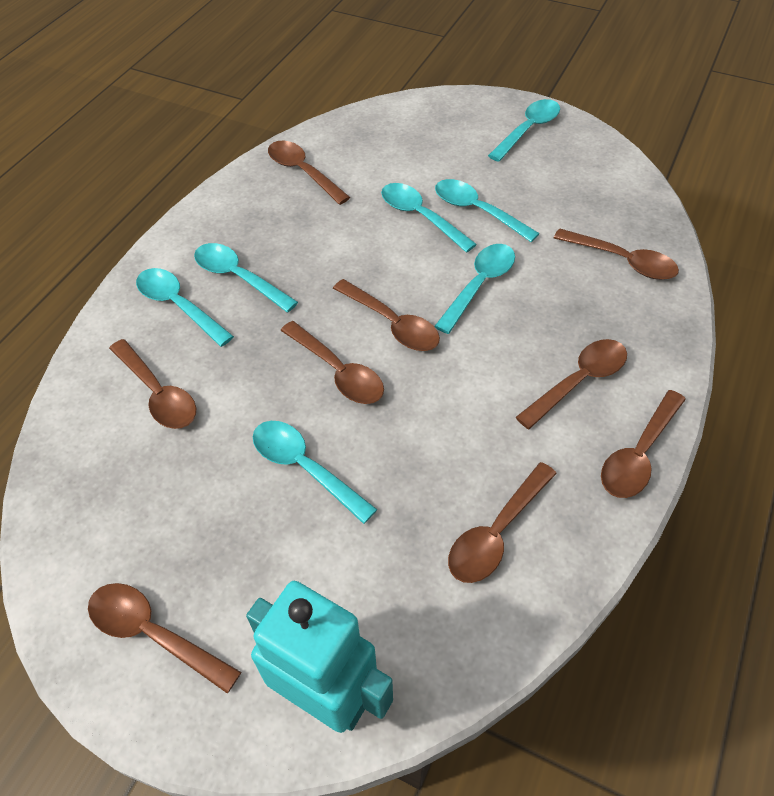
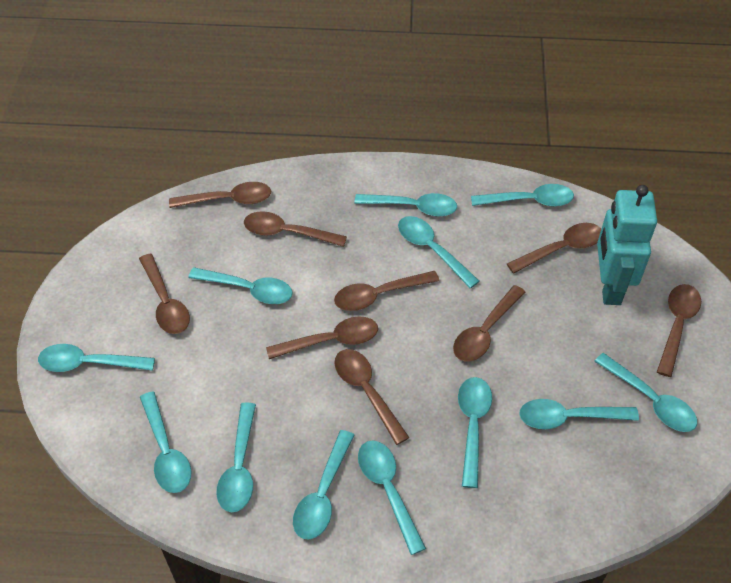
turquoise spoon: [136,268,234,347] [194,243,298,312] [253,421,377,524] [381,183,477,253] [434,244,515,334] [435,179,540,242] [488,99,560,162] = 7 -> [38,344,155,372] [140,391,191,493] [188,267,293,304] [217,403,256,512] [293,430,354,540] [354,193,457,217] [358,441,426,555] [398,216,480,289] [458,377,492,488] [471,184,574,207] [519,399,639,429] [594,353,697,432] = 12

